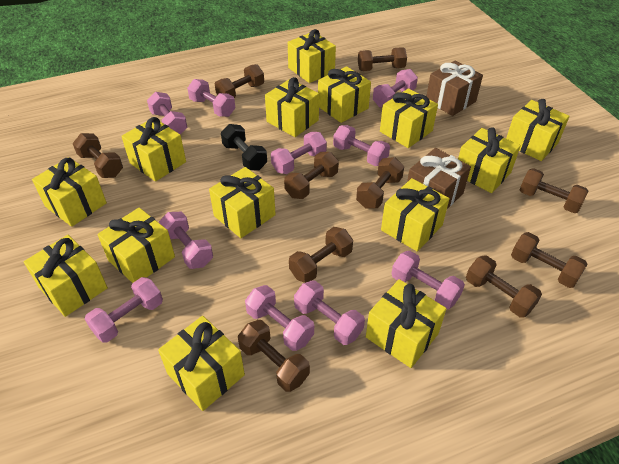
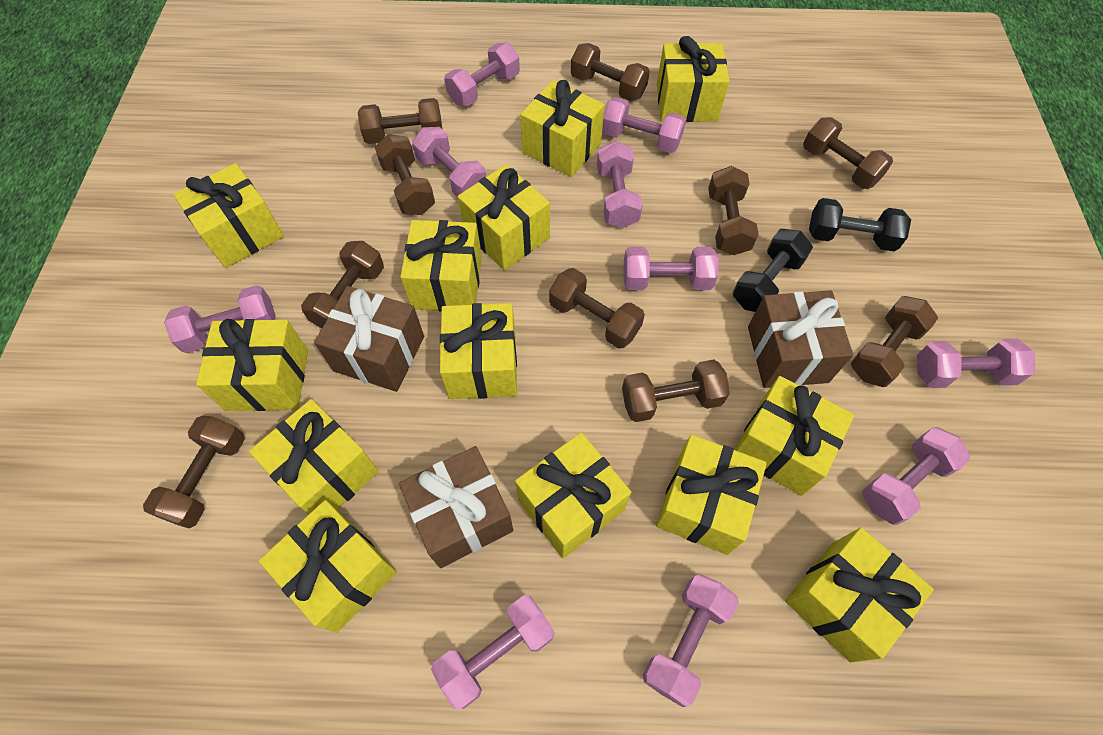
black dumbbell: [221,124,267,171] = 1 -> [733,229,813,312] [809,198,911,251] = 2
brown gift: [407,148,471,209] [427,61,483,116] = 2 -> [314,286,424,392] [399,446,514,568] [748,291,853,388] = 3
yellow gift: [24,235,108,317] [32,157,107,227] [97,208,175,283] [121,117,186,182] [158,316,245,411] [209,167,276,238] [265,77,319,137] [288,29,336,83] [318,66,371,123] [366,279,447,368] [380,88,438,148] [381,178,449,252] [458,128,521,193] [506,99,570,161] = 14 -> [173,163,284,268] [196,319,308,411] [249,399,379,514] [259,500,397,633] [400,220,482,311] [440,303,517,399] [458,164,550,270] [515,432,631,559] [520,80,605,177] [656,435,767,555] [657,36,729,122] [735,376,854,496] [785,528,934,663] = 13

